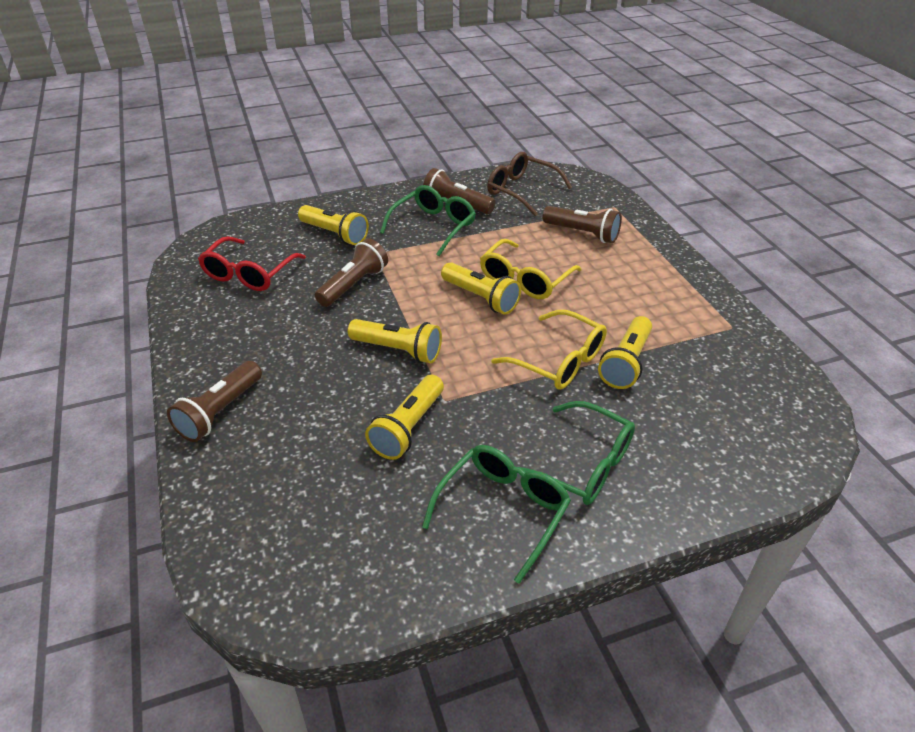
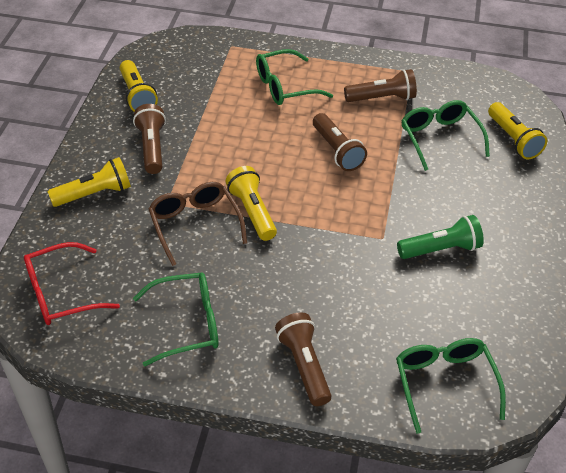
green flashlight: none = 0 -> [397,215,484,259] = 1
green glasses: [380,185,476,256] [422,445,571,584] [520,401,635,505] = 3 -> [133,272,218,367] [256,49,333,105] [396,338,506,434] [401,100,490,171] = 4
yellow flashlight: [298,205,369,245] [348,319,442,363] [365,375,444,460] [441,262,521,315] [598,316,652,389] = 5 -> [47,157,131,207] [120,60,158,112] [226,166,277,241] [488,102,547,160] = 4
yellow glasses: [480,239,581,299] [492,310,607,390] = 2 -> none = 0

